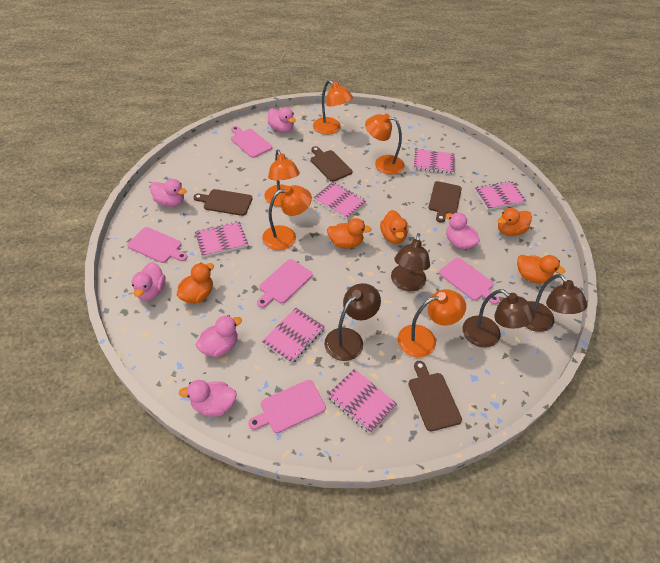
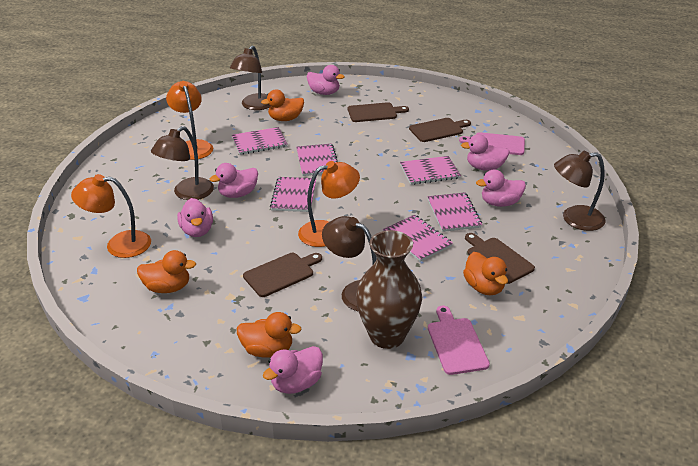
brown vase: none = 0 -> [356,230,422,349] = 1
orange duck: [177,263,214,304] [327,218,372,248] [380,210,408,244] [497,208,532,236] [517,255,565,284] = 5 -> [137,250,196,293] [237,312,302,358] [261,90,304,121] [463,252,508,296] = 4
orange lamp: [262,185,312,250] [264,149,300,207] [313,80,353,135] [365,114,405,175] [398,289,466,358] = 5 -> [71,174,151,258] [166,81,213,160] [298,161,360,247] = 3
pink cutting board: [127,227,188,263] [231,126,272,158] [248,380,326,433] [257,259,313,308] [439,257,500,304] = 5 -> [428,306,490,375] [459,132,525,155] = 2

